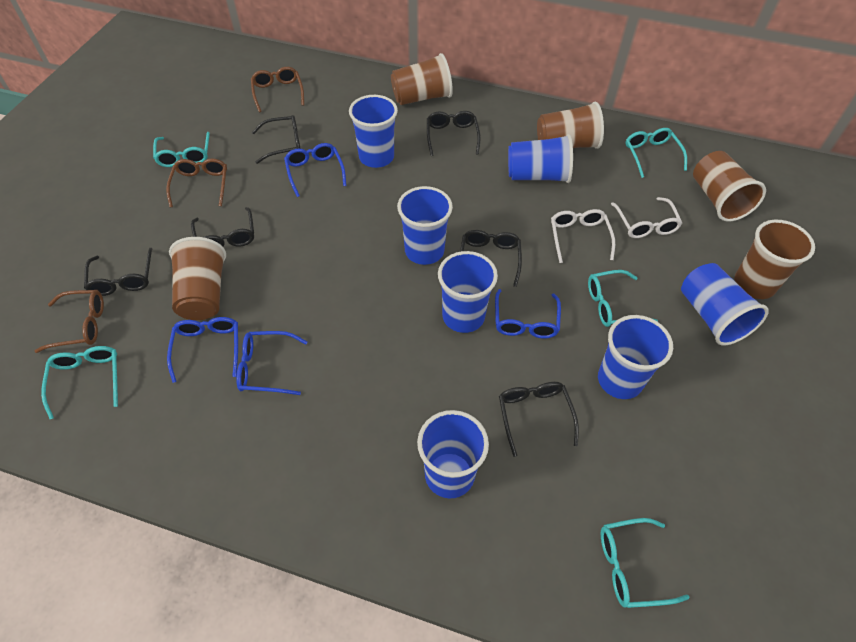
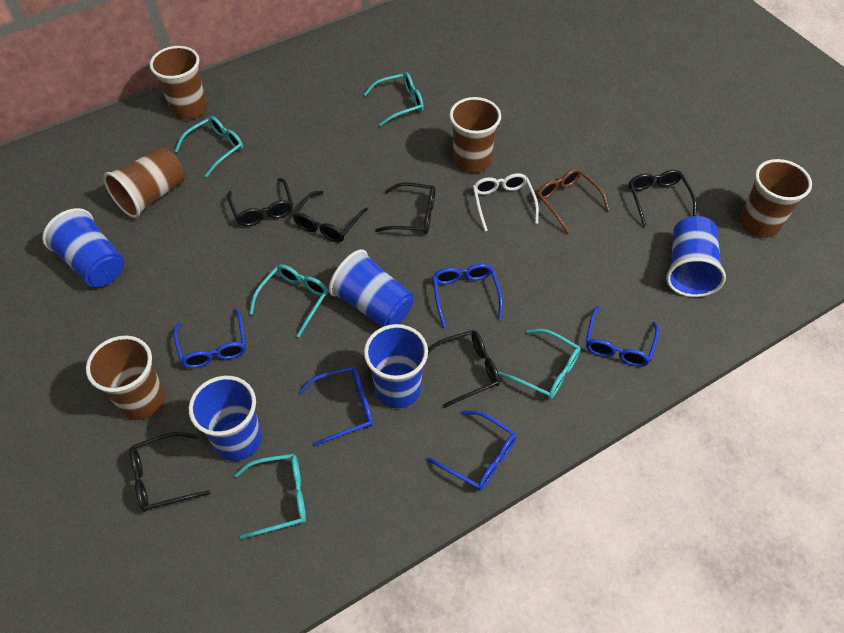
blue cup: [349,95,398,168] [397,186,453,265] [417,410,489,498] [438,251,498,333] [508,134,573,183] [598,315,673,399] [681,263,769,345] = 7 -> [42,208,124,287] [189,376,262,461] [329,249,413,327] [364,324,428,408] [666,216,726,297] = 5
blue glasses: [167,317,238,383] [236,331,307,395] [284,143,346,197] [495,289,561,338] = 4 -> [173,308,246,368] [299,366,373,446] [427,410,516,491] [432,264,503,328] [586,306,659,367] = 5
brown glasses: [34,290,104,353] [166,159,227,208] [251,67,304,113] = 3 -> [537,168,610,234] = 1
white glasses: [551,209,615,263] [611,197,682,238] = 2 -> [473,173,539,232] = 1

